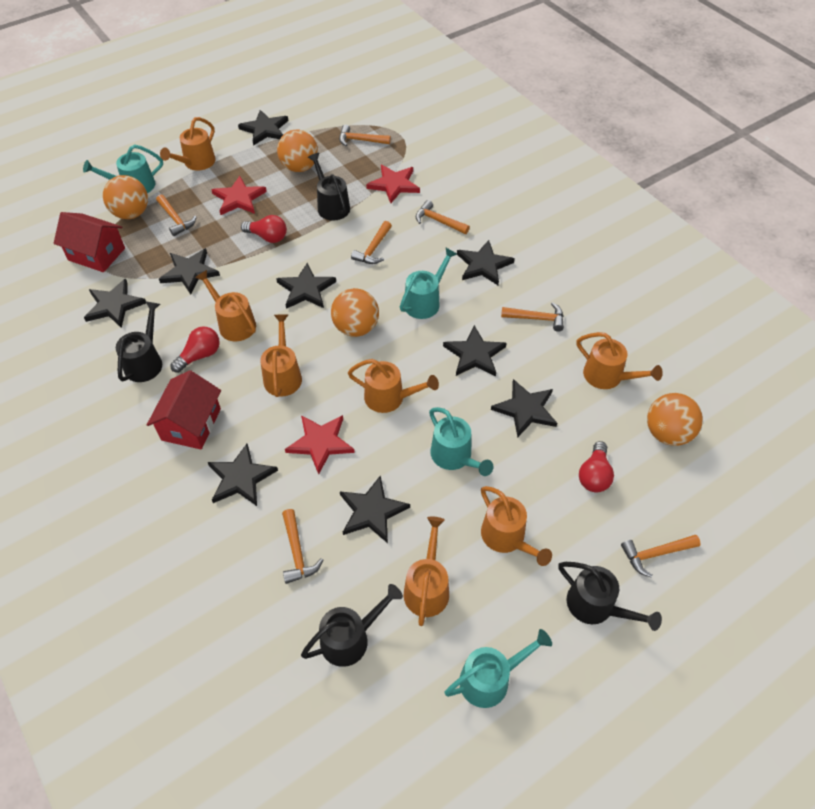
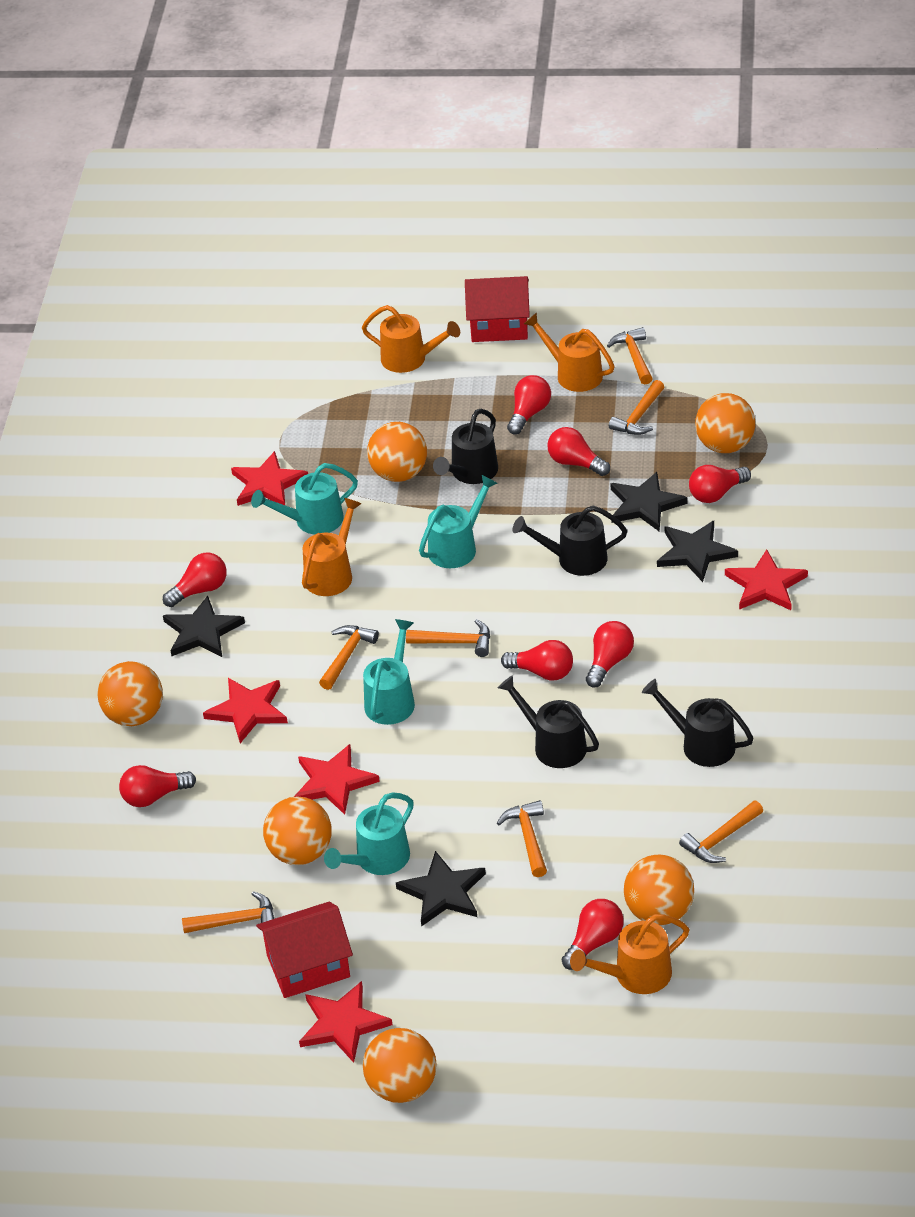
black star: [84,279,146,328] [159,248,220,295] [208,444,278,506] [238,110,288,146] [276,263,336,309] [340,475,410,543] [443,325,507,377] [457,240,515,285] [491,379,557,437] = 9 -> [163,596,245,657] [396,851,486,927] [610,472,688,532] [657,521,738,582] = 4
orange ball: [103,175,148,219] [277,129,318,172] [331,288,379,337] [647,393,703,446] = 4 -> [97,661,163,726] [263,796,332,865] [363,1028,437,1103] [367,422,427,482] [624,855,694,925] [695,393,756,453] = 6
orange watering can: [160,117,216,171] [195,270,256,341] [260,315,302,397] [348,359,439,413] [404,516,449,626] [481,486,552,566] [577,332,663,389] = 7 -> [302,498,362,596] [362,305,460,373] [524,313,615,392] [570,914,689,994] = 4
red light bulb: [170,326,220,373] [241,215,287,243] [579,441,614,492] = 3 -> [119,765,196,807] [163,553,227,607] [501,640,573,680] [507,375,551,434] [547,427,610,476] [562,899,624,970] [586,621,634,688] [689,465,751,503] = 8
red star: [211,176,267,215] [285,415,355,475] [366,165,420,203] = 3 -> [203,678,288,743] [231,451,308,506] [294,744,380,815] [299,981,392,1063] [725,549,808,610] = 5

